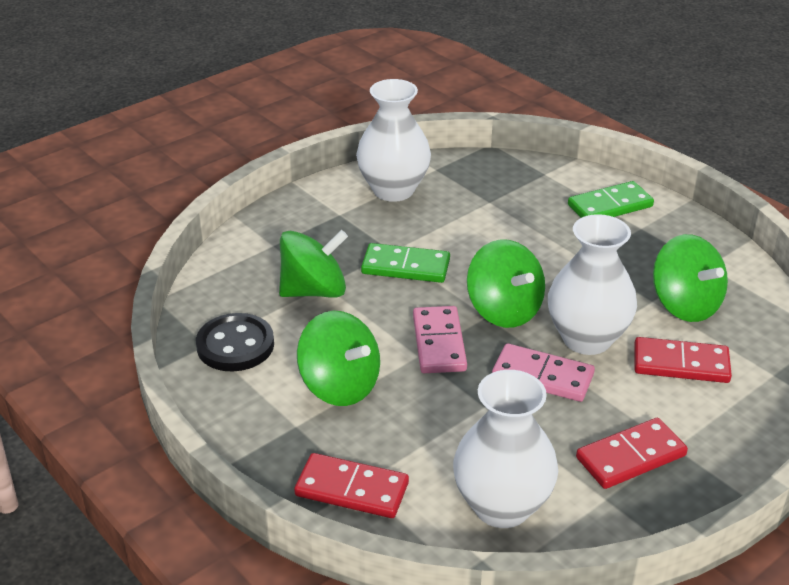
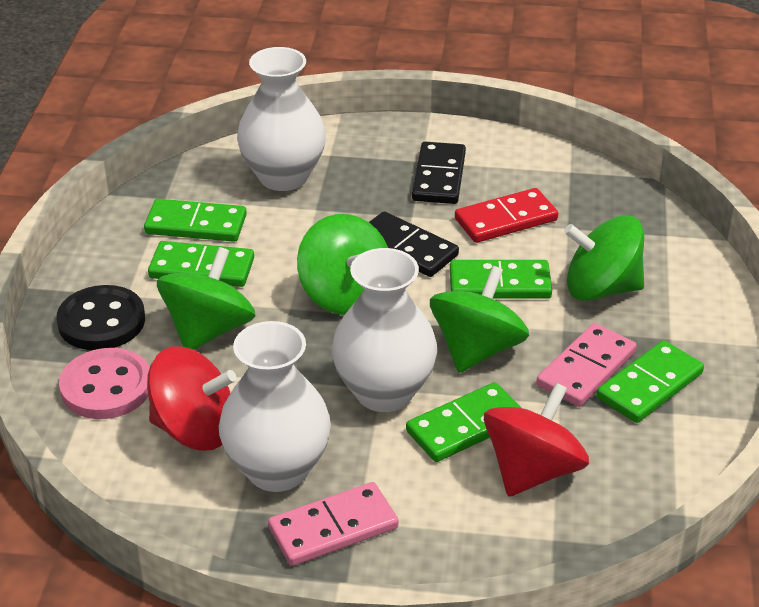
black domino: none = 0 -> [369,211,459,277] [412,142,466,204] = 2
green domino: [361,243,450,283] [568,181,654,218] = 2 -> [144,199,247,242] [148,241,254,287] [406,382,522,462] [450,260,552,299] [597,340,704,423] = 5
pink button: none = 0 -> [59,348,150,419] = 1
red domino: [294,453,409,518] [576,418,688,489] [634,337,732,383] = 3 -> [455,188,558,243] = 1
red spinning top: none = 0 -> [147,346,237,451] [484,383,589,497] = 2

